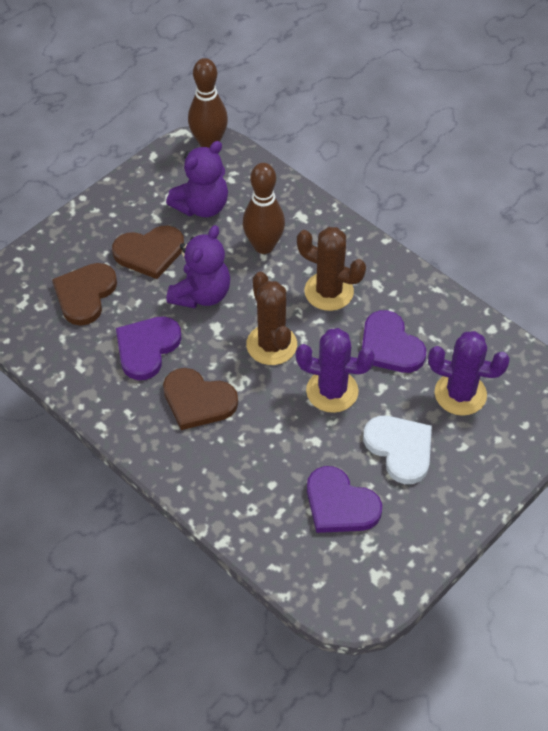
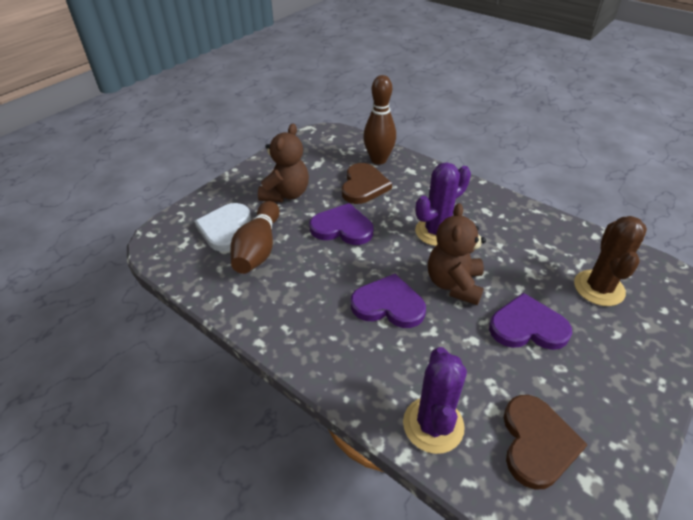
brown cactus: [246,272,297,365] [297,227,366,311] = 2 -> [574,216,647,306] = 1
brown heart: [52,263,117,325] [112,226,184,279] [163,368,238,430] = 3 -> [342,163,392,204] [504,395,587,490] = 2
brown teddy bear: none = 0 -> [258,124,309,202] [428,203,486,305] = 2
purple teddy bear: [166,141,228,217] [167,225,230,308] = 2 -> none = 0

